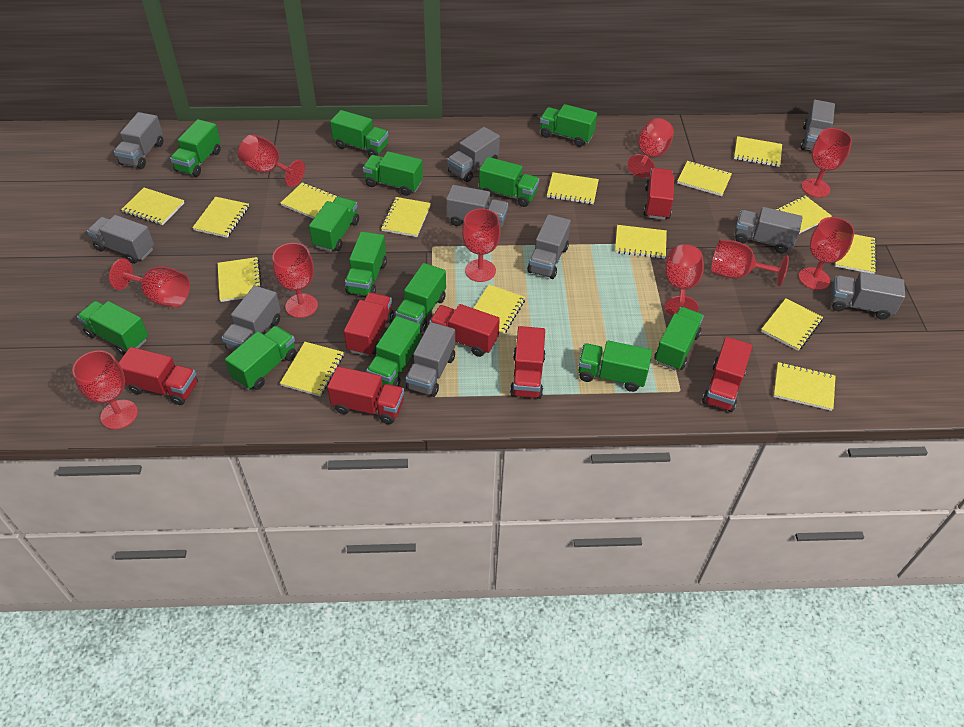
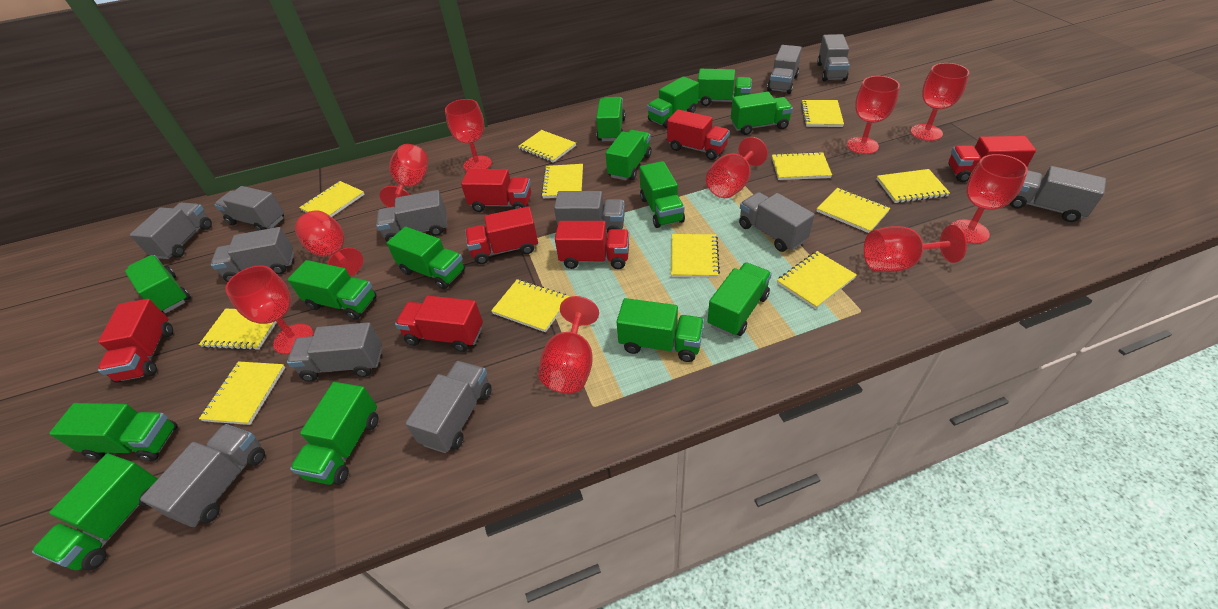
green truck: [77,301,148,355] [170,119,221,177] [225,326,296,390] [309,197,359,252] [330,110,388,156] [345,232,387,296] [363,151,423,196] [366,316,421,386] [395,263,446,332] [479,157,539,207] [540,104,597,147] [578,340,652,392] [654,307,704,370] = 13 -> [32,454,158,570] [49,403,178,461] [125,255,191,313] [288,260,377,320] [290,382,378,485] [387,227,465,289] [596,97,625,141] [606,130,652,181] [616,298,704,362] [640,161,685,228] [647,76,699,128] [698,69,752,106] [707,263,772,336] [731,92,793,135] = 14
grey truck: [87,215,154,264] [114,112,163,169] [222,285,281,351] [405,322,455,397] [446,185,508,228] [447,127,500,182] [527,214,571,279] [735,207,803,253] [800,100,835,151] [831,272,905,320] = 10 -> [130,203,212,259] [140,424,265,527] [211,227,294,282] [214,186,284,231] [287,322,382,382] [376,190,447,242] [405,361,492,453] [554,191,625,233] [739,192,815,252] [767,45,802,94] [817,34,850,81] [1010,166,1106,222] = 12
yellow notebook: [121,188,184,225] [192,197,249,238] [218,257,262,302] [280,342,344,396] [281,182,339,219] [381,197,431,237] [474,285,525,335] [547,172,599,204] [615,225,667,259] [677,161,732,196] [734,136,782,167] [761,299,823,351] [773,362,836,411] [775,195,832,234] [835,234,877,274] = 15 -> [199,309,277,350] [199,361,285,425] [299,181,365,217] [491,279,569,332] [518,130,576,163] [541,164,583,198] [671,234,720,278] [772,152,832,180] [777,251,857,309] [801,100,844,127] [816,188,890,233] [877,169,950,203] = 12

